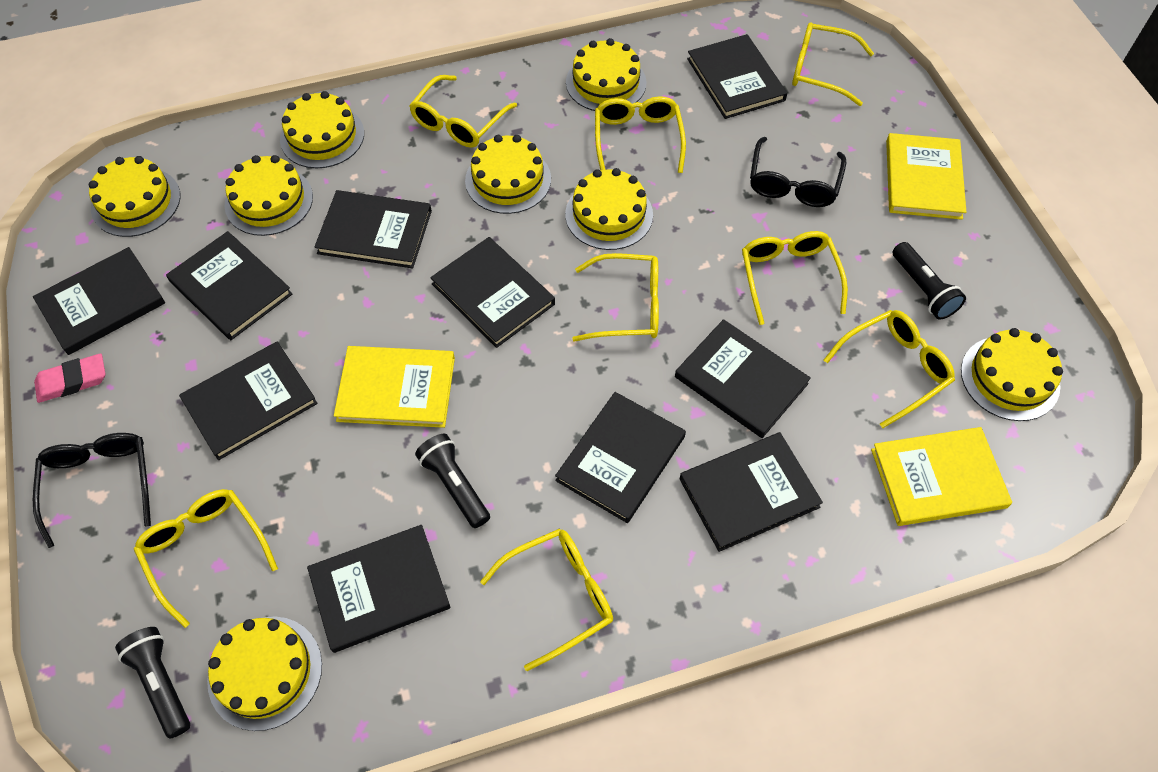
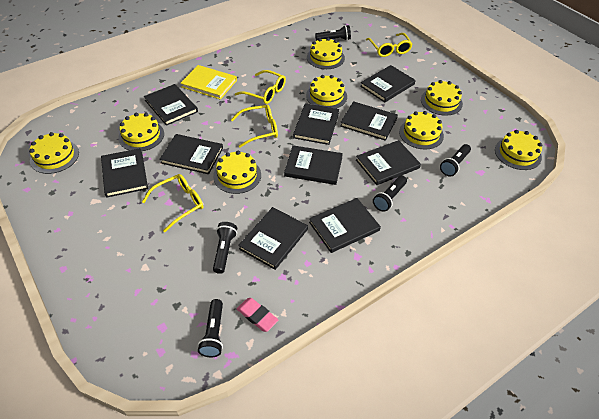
black flashlight: [115,627,190,738] [415,433,490,528] [893,242,966,320] = 3 -> [198,299,223,357] [213,222,237,274] [315,25,351,41] [373,175,407,212] [440,144,471,176] = 5
black glasses: [33,433,151,548] [750,137,846,207] = 2 -> none = 0
yellow book: [334,346,455,428] [871,427,1012,526] [886,133,966,220] = 3 -> [181,65,237,100] = 1
yellow glasses: [134,489,278,628] [409,75,517,148] [480,528,613,671] [572,253,659,341] [595,96,686,173] [742,231,848,325] [792,22,874,106] [824,310,955,428] = 8 -> [142,174,203,232] [231,104,278,148] [235,70,286,104] [366,33,413,57] = 4

